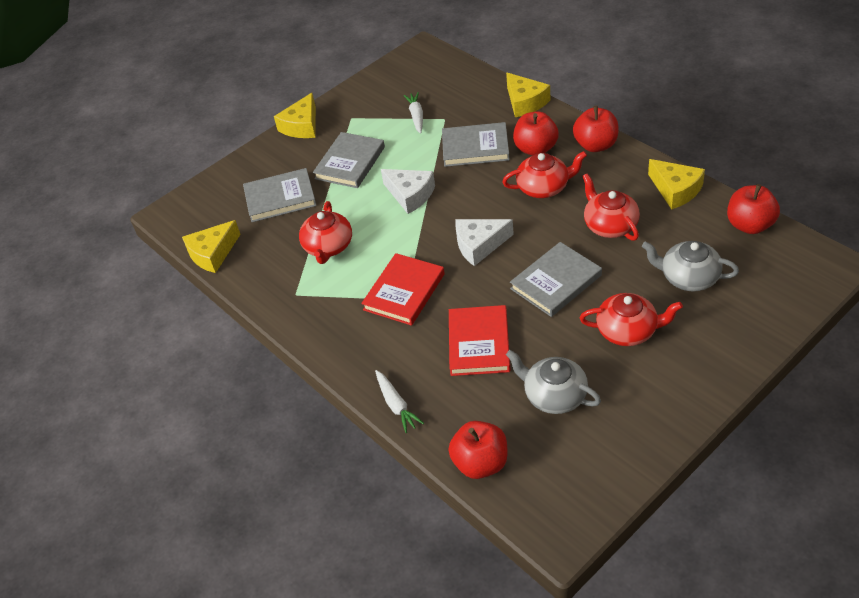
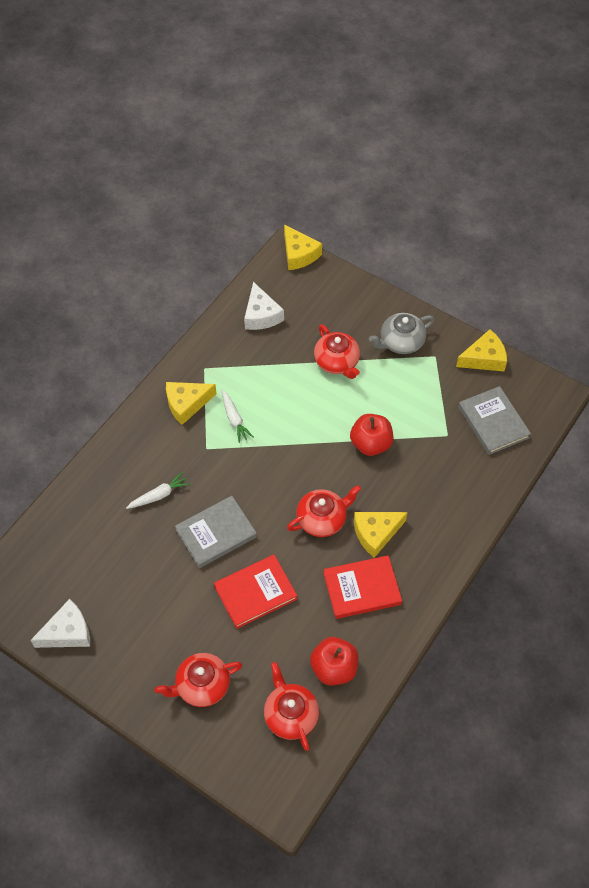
grey book: [243,168,317,222] [313,132,385,188] [442,122,510,167] [510,242,602,317] = 4 -> [175,496,257,568] [458,386,531,455] = 2
grey teapot: [506,350,601,414] [642,241,739,291] = 2 -> [369,313,434,354] = 1
red apple: [449,421,507,479] [513,111,559,155] [573,106,618,152] [727,184,780,234] = 4 -> [310,637,359,685] [350,414,393,456] = 2

